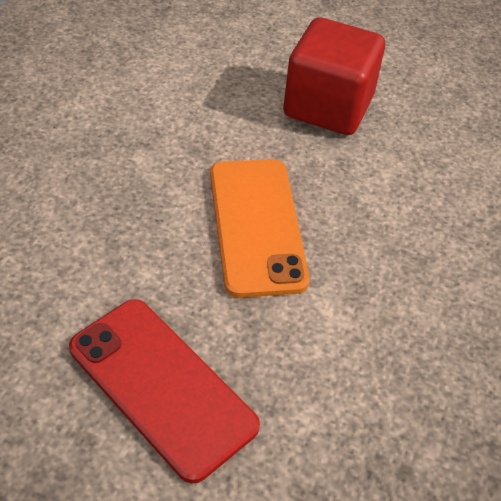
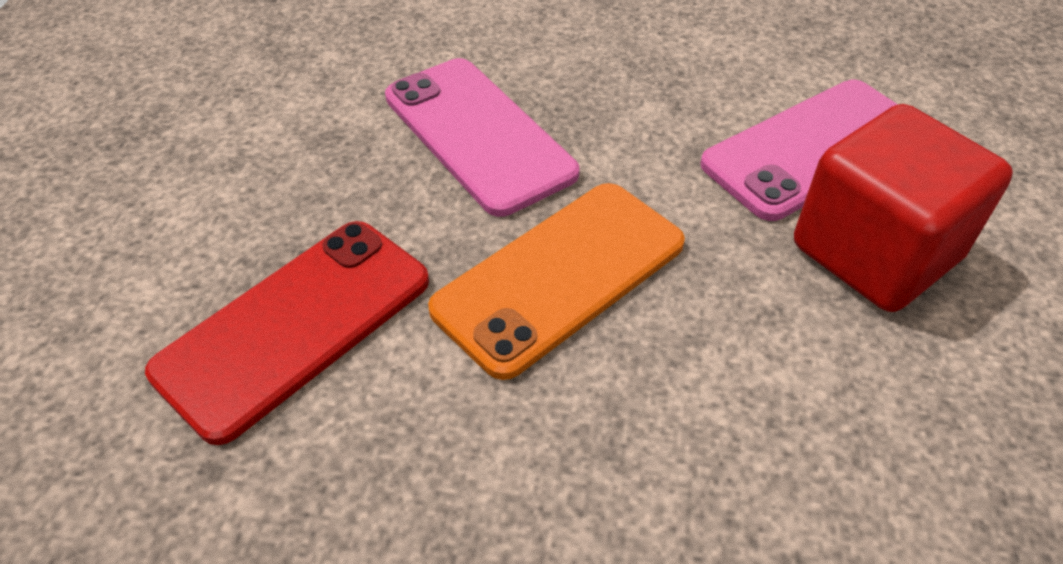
pink phone: none = 0 -> [385,58,580,217] [700,80,898,221] = 2

